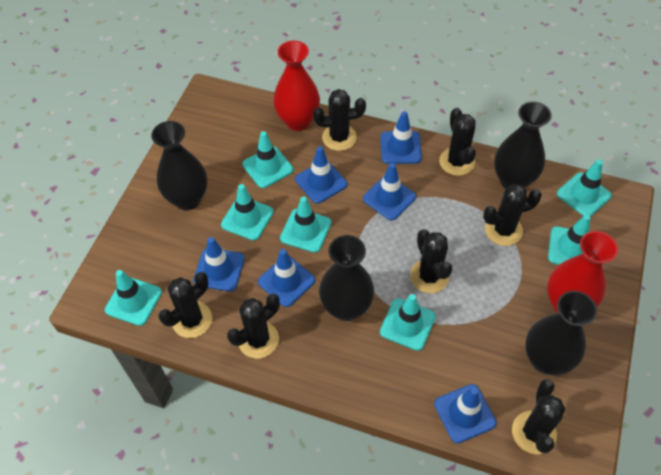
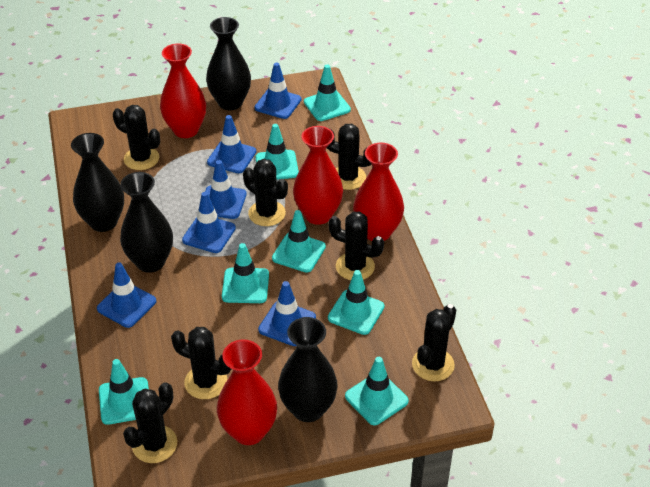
red vase: [273,41,320,131] [547,231,618,313] = 2 -> [160,43,206,138] [217,339,277,445] [293,126,343,225] [353,143,404,241] = 4

